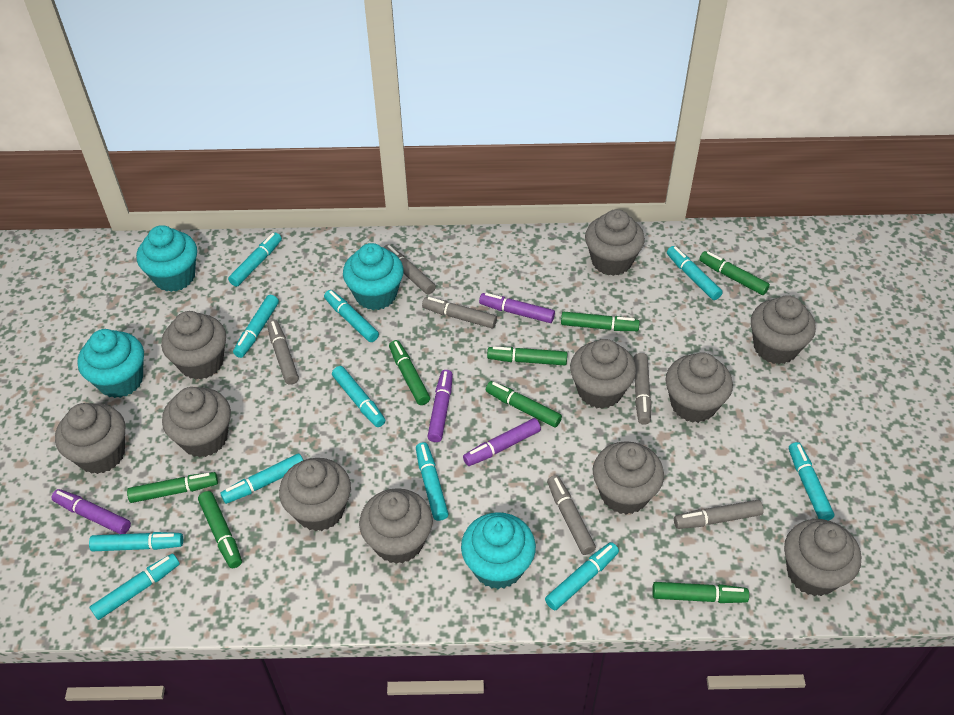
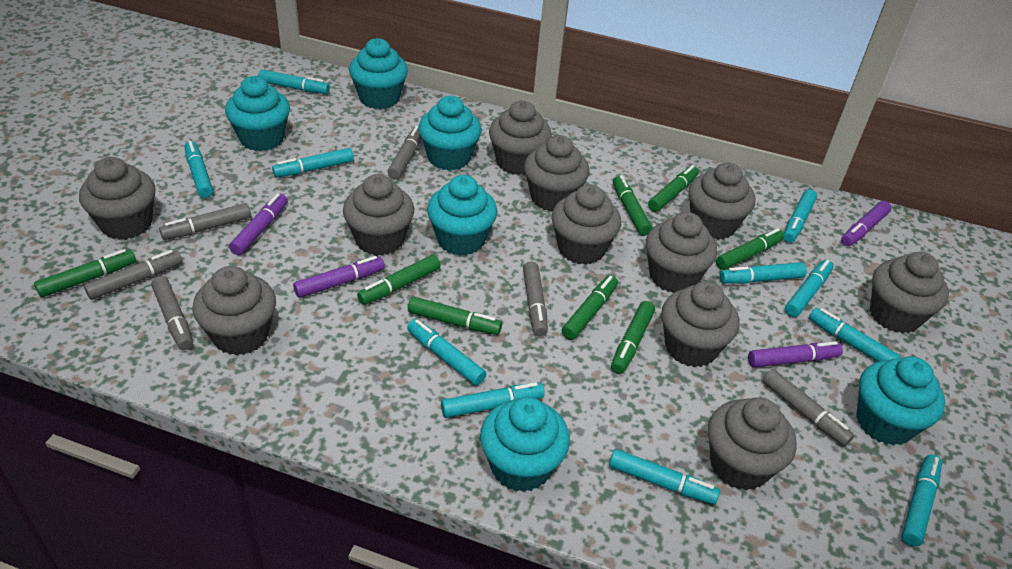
turquoise cupcake: [77,329,144,398] [137,225,197,292] [343,243,404,310] [461,512,536,589] = 4 -> [225,76,290,151] [349,38,408,109] [418,96,482,171] [427,175,498,256] [480,397,570,492] [856,356,945,446] = 6

